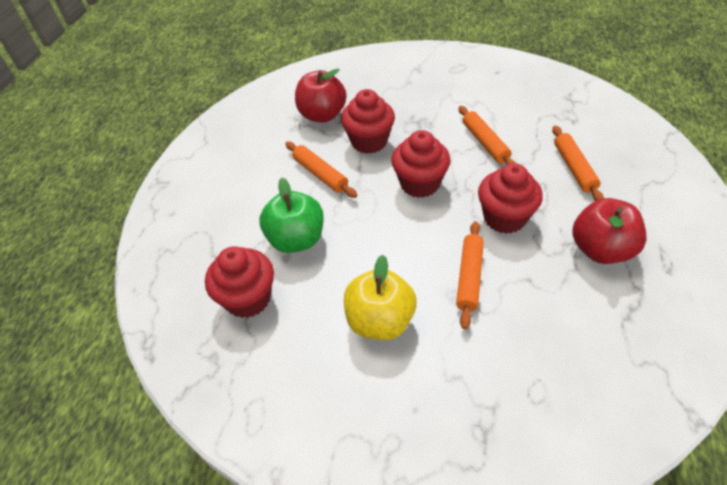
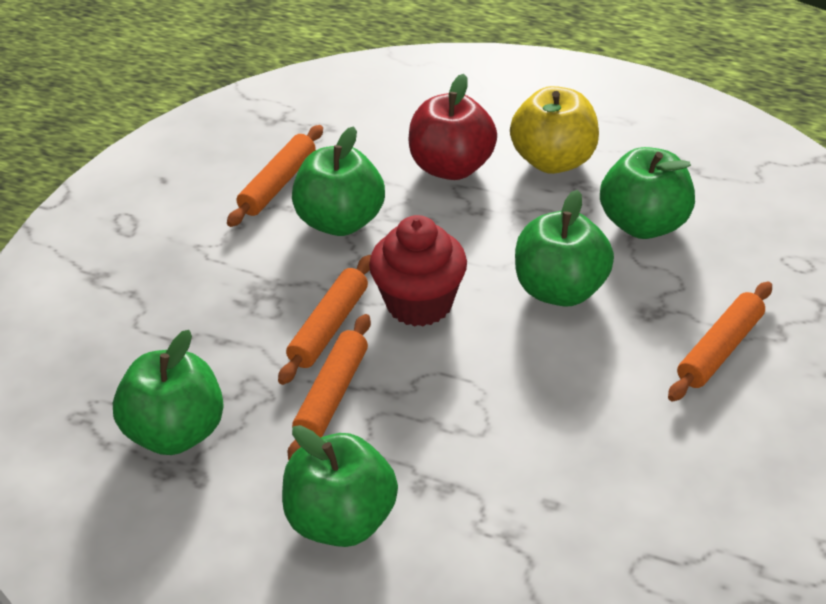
green apple: [260,178,324,253] = 1 -> [113,330,224,455] [282,425,398,547] [292,126,385,236] [515,190,614,307] [600,147,695,239] = 5
red apple: [295,68,347,123] [572,198,647,264] = 2 -> [409,74,497,180] = 1
red cupcake: [205,246,274,318] [341,89,395,154] [391,130,451,198] [478,163,543,234] = 4 -> [369,215,467,327] = 1

